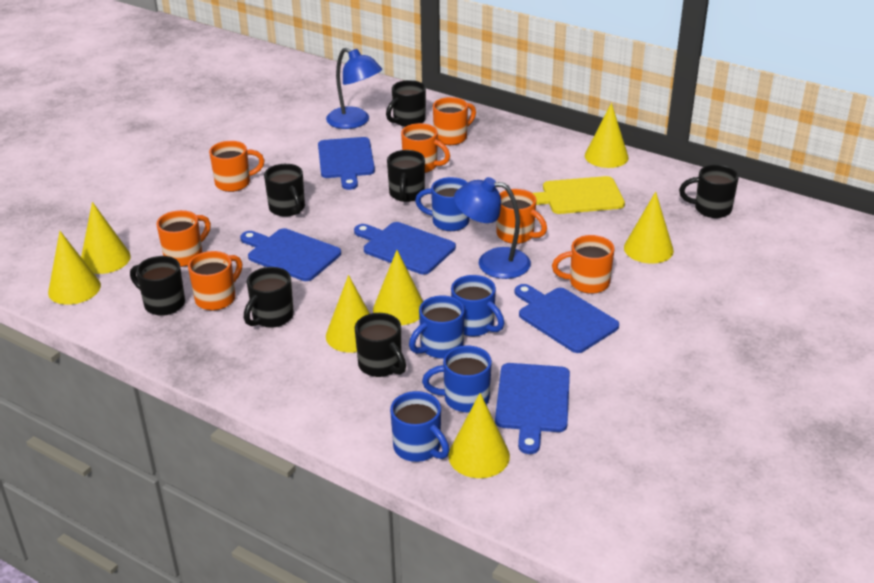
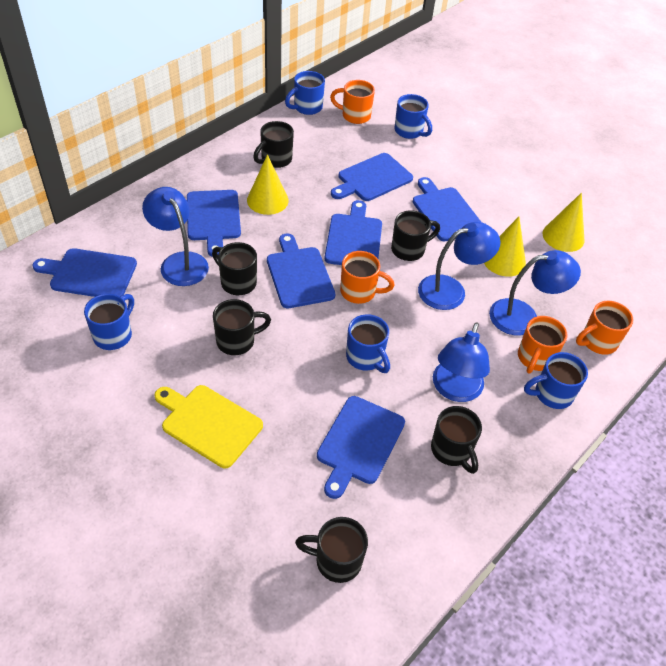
black mug: [130,256,185,316] [244,267,294,328] [264,164,305,217] [355,313,406,377] [386,80,426,127] [387,150,425,202] [679,165,739,218] = 7 -> [212,242,257,295] [213,299,271,355] [253,121,294,168] [295,517,368,583] [391,211,440,261] [431,406,482,474] = 6
blue cutting board: [240,228,341,281] [318,137,375,190] [354,222,456,275] [495,363,570,454] [515,284,619,353] = 5 -> [32,248,137,297] [187,190,241,257] [267,233,335,308] [317,396,405,499] [325,200,382,265] [331,153,413,201] [413,177,481,241] = 7
blue lamp: [326,48,382,129] [454,177,531,279] = 2 -> [142,187,209,286] [418,222,500,310] [433,322,490,402] [489,250,581,336] = 4
orange mug: [156,210,211,267] [188,251,242,310] [209,141,265,192] [401,123,450,173] [433,97,476,145] [496,189,547,244] [552,235,615,294] = 7 -> [330,80,375,124] [340,251,395,304] [518,316,567,374] [576,301,634,355] = 4
yellow cone: [48,231,101,305] [81,202,131,274] [326,275,370,353] [373,250,423,325] [448,393,510,478] [585,103,629,168] [624,192,674,264] = 7 -> [247,154,289,215] [484,217,526,277] [543,193,585,252] = 3

